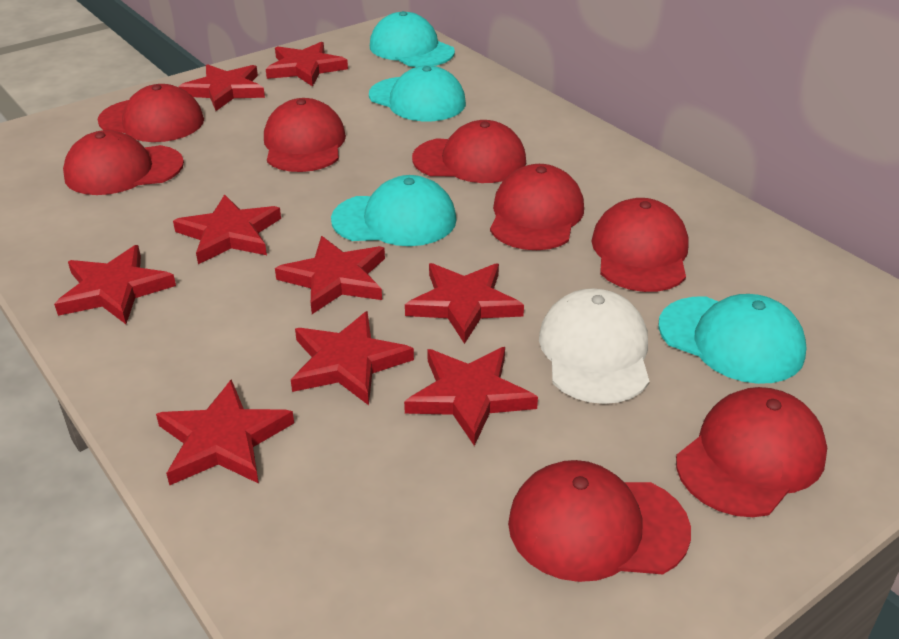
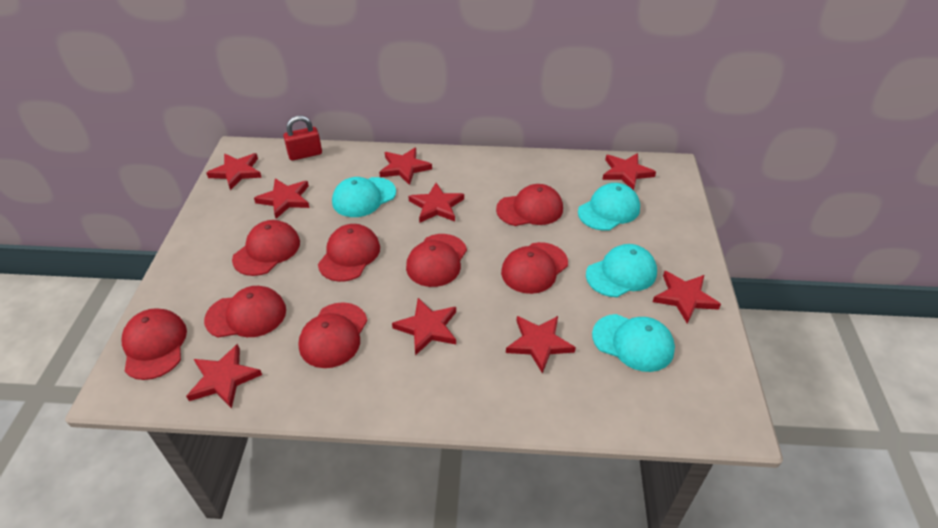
red padlock: none = 0 -> [283,116,322,161] = 1
white cap: [539,288,650,404] = 1 -> none = 0

